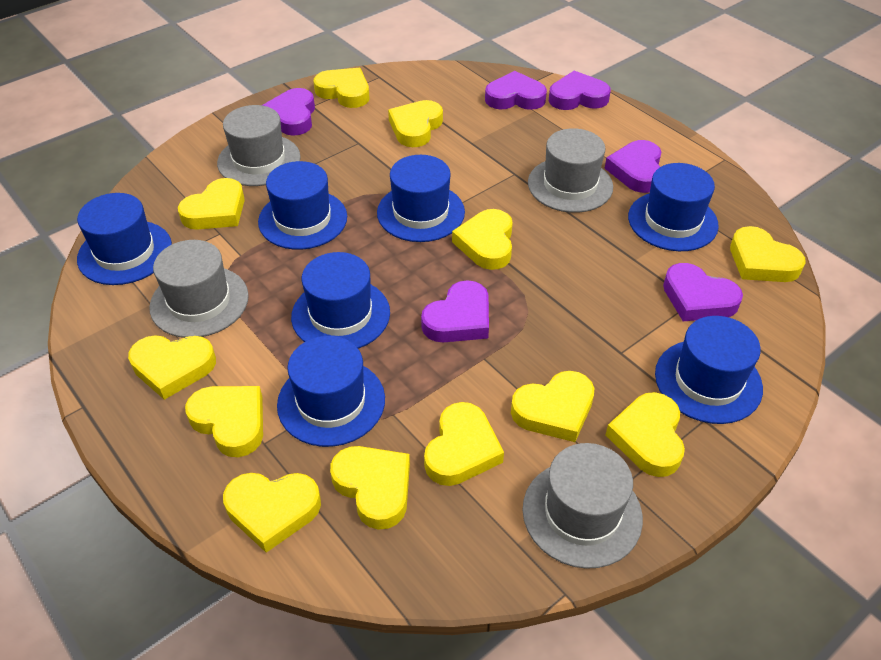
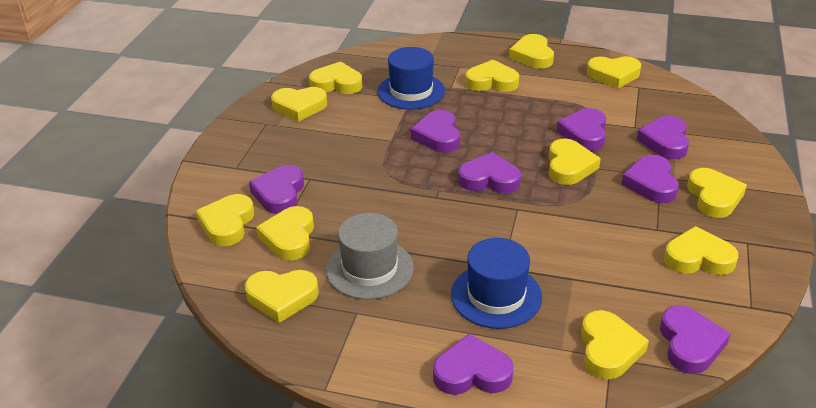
blue hat: [77,193,172,285] [258,161,347,250] [277,336,385,447] [291,252,390,349] [377,155,465,242] [628,163,719,251] [655,316,763,424] = 7 -> [378,47,445,110] [451,238,542,329] = 2
grey hat: [149,240,249,338] [217,105,301,186] [523,443,643,569] [528,128,613,213] = 4 -> [326,213,414,300] = 1
purple heart: [262,88,315,136] [421,280,489,342] [485,71,547,110] [549,71,611,110] [604,140,661,193] [663,263,743,321] = 6 -> [249,165,304,214] [411,110,460,153] [433,334,513,395] [458,152,521,194] [557,108,606,151] [621,155,679,203] [637,116,689,159] [660,305,731,374] = 8

